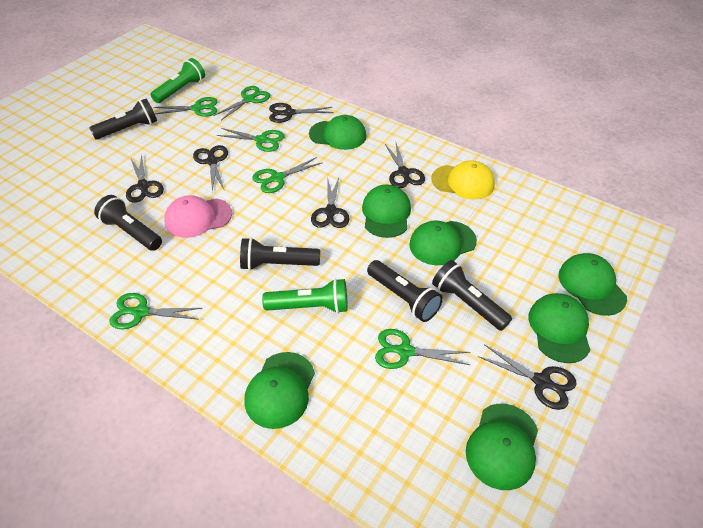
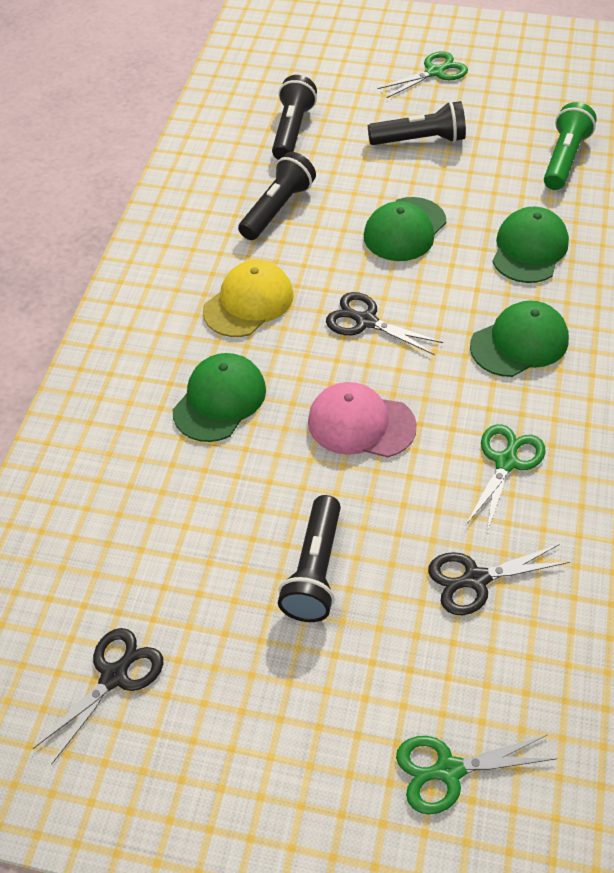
black flashlight: [89,99,157,140] [94,195,162,251] [240,237,320,270] [367,260,443,322] [432,260,512,331] = 5 -> [238,152,316,240] [272,75,317,160] [278,495,341,622] [368,101,466,145] = 4
black scissors: [126,154,164,203] [193,145,228,193] [269,103,333,123] [311,177,350,228] [385,143,425,188] [477,344,577,410] = 6 -> [33,628,163,764] [326,292,443,355] [428,544,570,615] = 3
green cap: [245,352,315,429] [309,115,366,150] [362,184,411,238] [409,221,477,265] [466,404,538,490] [529,293,591,363] [559,253,627,316] = 7 -> [173,353,266,442] [364,197,446,261] [470,300,569,377] [493,207,569,283] = 4
green flashlight: [150,58,205,103] [262,278,348,314] = 2 -> [544,102,597,190] = 1
green scissors: [109,293,202,329] [153,97,218,117] [213,86,270,120] [217,128,285,152] [252,157,323,193] [375,329,470,369] = 6 -> [377,51,468,98] [396,735,556,815] [465,424,546,532] = 3

